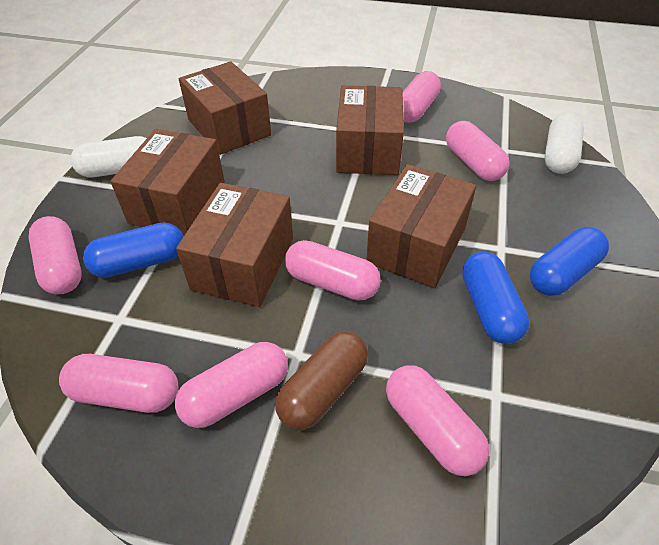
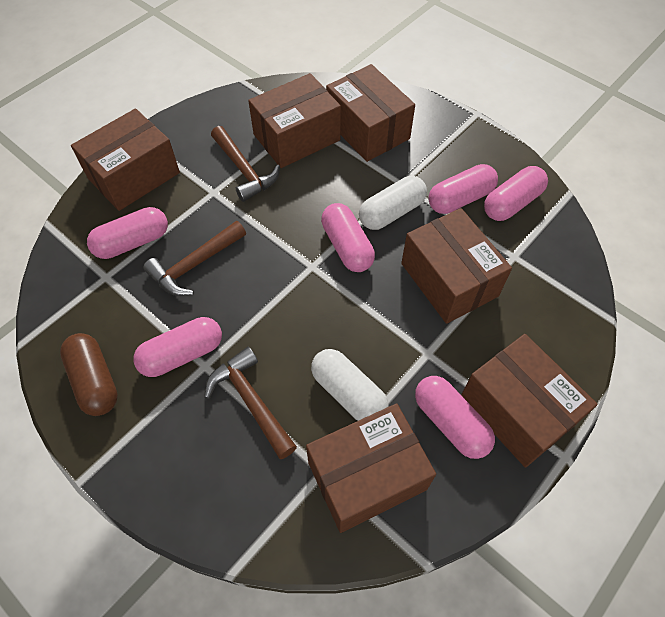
blue capsule: [83,222,184,278] [462,252,529,344] [530,227,609,296] = 3 -> none = 0
brown box: [110,129,225,236] [176,183,293,307] [179,61,271,155] [336,85,404,175] [366,164,476,288] = 5 -> [71,108,180,211] [248,73,341,168] [306,403,436,533] [326,64,415,162] [401,208,512,324] [461,334,598,468] = 6
brown hammer: none = 0 -> [143,221,246,296] [204,347,297,459] [211,126,280,202] = 3
pink capsule: [28,216,82,294] [59,354,179,413] [175,342,288,428] [285,240,381,301] [386,366,489,476] [402,71,441,123] [446,121,510,181] = 7 -> [87,207,168,259] [133,317,222,377] [321,203,375,272] [415,376,495,459] [428,164,498,214] [484,166,548,221] = 6

